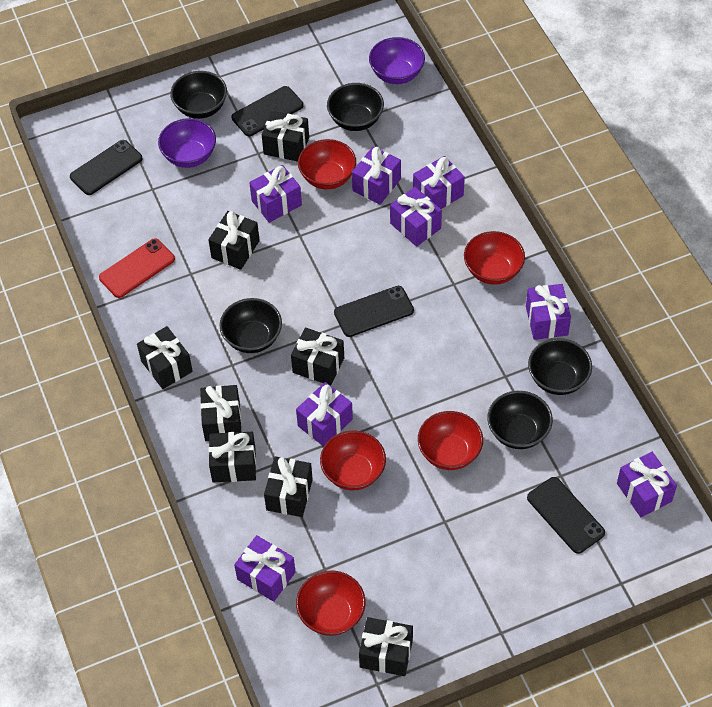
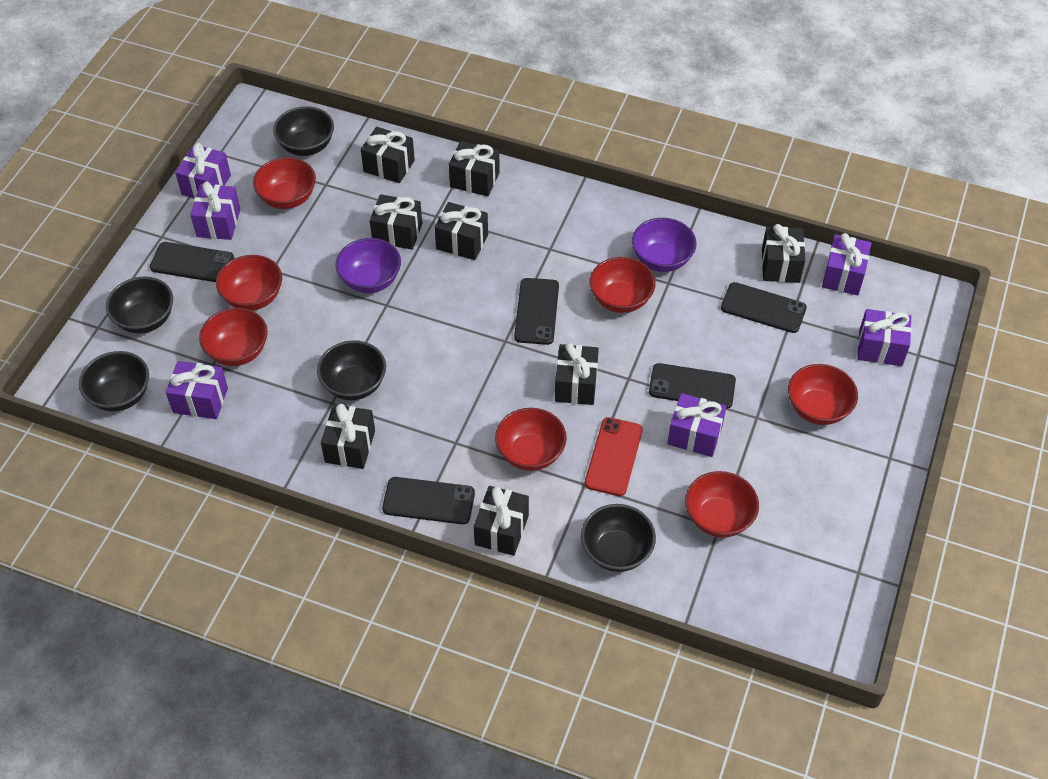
black phone: [70,140,143,195] [231,86,304,136] [334,286,414,337] [527,477,605,554] = 4 -> [150,242,234,282] [382,477,475,524] [514,278,559,345] [649,363,736,409] [721,282,807,333] = 5
purple gift: [234,535,296,602] [249,165,302,223] [296,382,353,447] [352,146,401,205] [390,187,442,247] [413,156,465,209] [526,284,571,340] [617,452,677,517] = 8 -> [166,361,228,419] [175,143,231,199] [190,181,240,240] [667,393,727,457] [822,233,872,296] [857,309,912,366] = 6
red bowl: [296,571,365,636] [298,139,356,189] [320,430,386,491] [418,411,483,470] [464,231,525,285] = 5 -> [199,308,268,366] [216,255,282,311] [253,157,316,209] [495,408,567,471] [589,257,655,313] [685,471,759,538] [788,364,858,425] = 7

